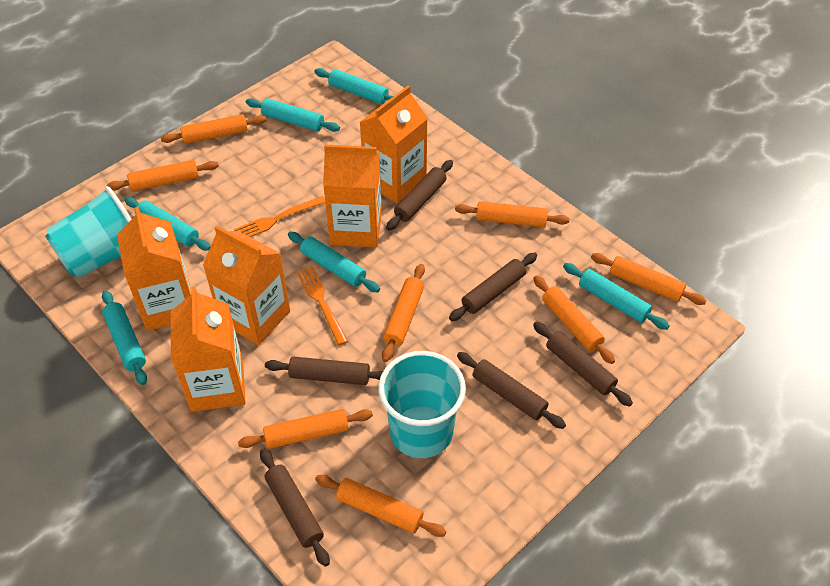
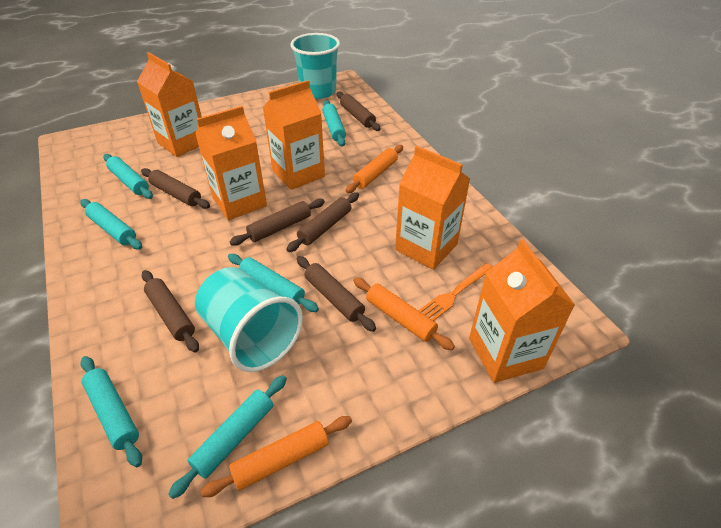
orange fork: [234,196,325,237] [296,266,348,345] = 2 -> [418,263,493,321] = 1
orange rolling pin: [107,160,218,191] [161,114,267,144] [238,409,373,449] [315,475,446,537] [382,264,425,362] [455,201,570,227] [533,276,615,364] [591,253,707,305] = 8 -> [200,416,352,497] [346,145,403,193] [353,277,455,350] = 3

